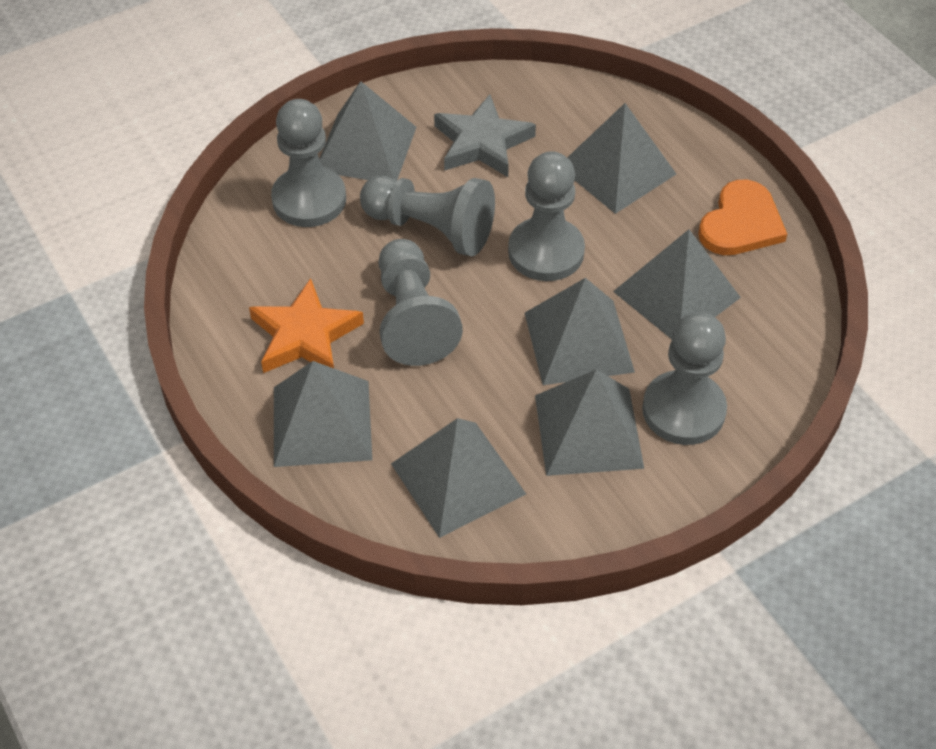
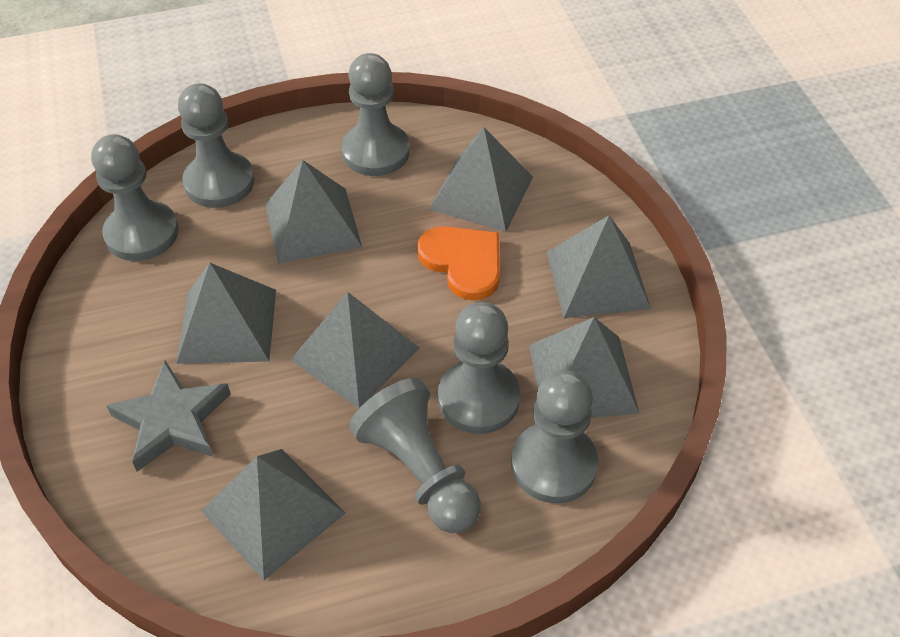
grey pawn: [271,99,346,227] [360,176,495,257] [378,239,463,366] [508,151,585,281] [642,312,727,445] = 5 -> [91,134,179,261] [178,83,255,208] [341,53,410,176] [349,378,481,533] [438,302,520,434] [511,370,598,503] = 6
orange star: [249,278,364,373] = 1 -> none = 0

